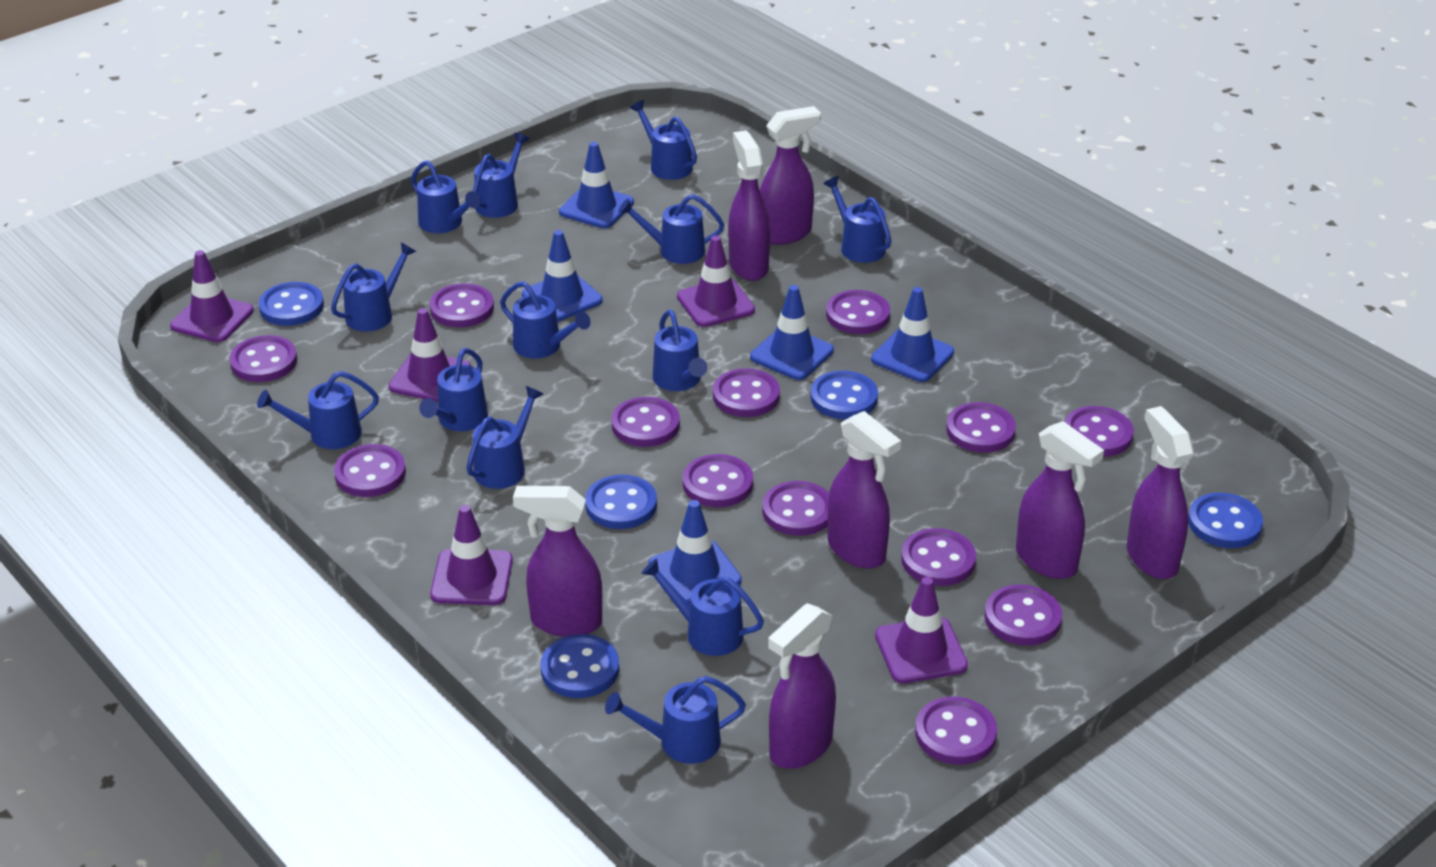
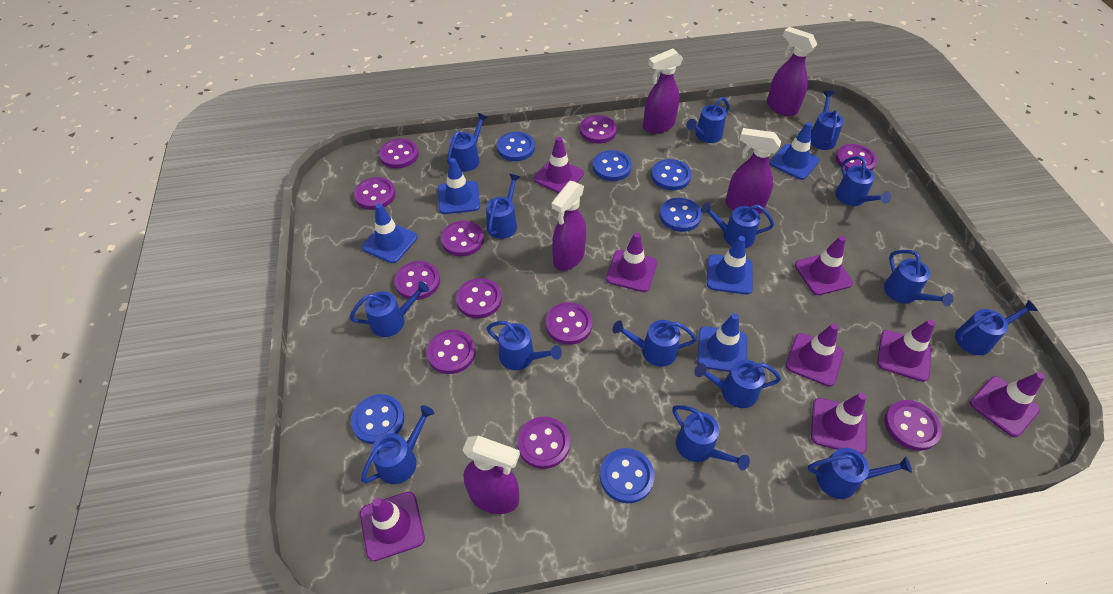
blue button: [259,282,324,326] [541,634,619,698] [585,475,657,529] [810,371,878,419] [1188,493,1263,548] = 5 -> [351,394,404,444] [497,132,535,161] [593,150,632,181] [600,448,655,503] [651,159,691,190] [660,198,702,232] = 6
blue watering can: [257,371,379,449] [331,243,416,332] [411,160,481,233] [419,348,488,431] [466,386,543,489] [473,133,529,218] [500,281,591,358] [605,676,746,764] [618,194,724,264] [630,100,697,180] [641,558,764,656] [653,310,707,391] [823,176,892,263] = 13 -> [350,281,429,337] [361,405,434,484] [447,113,488,172] [486,174,520,239] [487,321,562,370] [612,320,697,367] [672,405,750,470] [686,97,730,143] [694,360,781,408] [701,202,774,248] [808,448,912,499] [811,91,844,150] [835,156,891,206] [884,250,953,307] [955,300,1038,355] = 15
purple button: [229,335,297,382] [334,444,406,497] [430,283,494,328] [611,397,680,447] [683,454,753,507] [713,368,780,417] [762,481,829,536] [826,290,890,334] [901,528,976,586] [915,697,997,765] [946,402,1016,453] [985,584,1062,646] [1065,406,1134,457] = 13 -> [354,177,396,210] [379,139,418,169] [394,261,440,300] [426,330,476,374] [441,221,484,256] [456,278,502,318] [517,417,570,469] [546,302,592,345] [580,115,617,143] [836,144,877,171] [885,400,942,451] = 11
purple spray bottle: [513,486,602,637] [728,130,770,281] [760,106,821,245] [768,603,836,769] [827,411,901,569] [1016,421,1104,579] [1127,406,1194,579] = 7 -> [463,436,520,514] [552,181,586,271] [643,49,683,134] [725,128,781,214] [767,27,817,116] = 5
purple traffic cone: [170,250,254,342] [388,308,471,402] [430,505,513,605] [677,236,755,327] [875,577,968,683] = 5 -> [360,492,425,561] [534,137,584,194] [606,232,657,292] [786,323,844,387] [795,236,853,295] [811,393,867,454] [877,319,935,382] [970,372,1045,437] = 8

